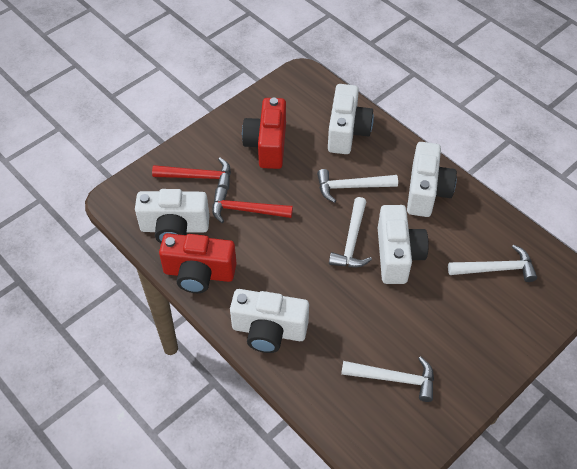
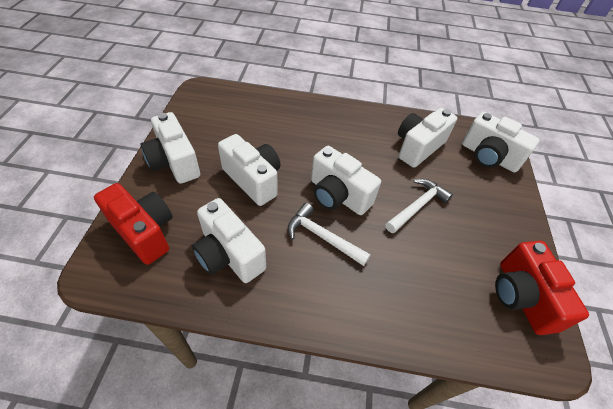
red hammer: [152,157,231,191] [212,187,293,223] = 2 -> none = 0
white camera: [135,189,210,243] [230,289,309,353] [328,84,374,154] [378,205,429,284] [407,142,457,217] = 5 -> [140,112,200,184] [192,198,266,283] [218,134,280,206] [311,146,381,215] [398,108,457,168] [462,112,540,172] = 6
white hammer: [317,169,398,203] [329,197,372,267] [341,356,434,402] [448,244,537,282] = 4 -> [288,203,371,266] [385,179,453,233] = 2

